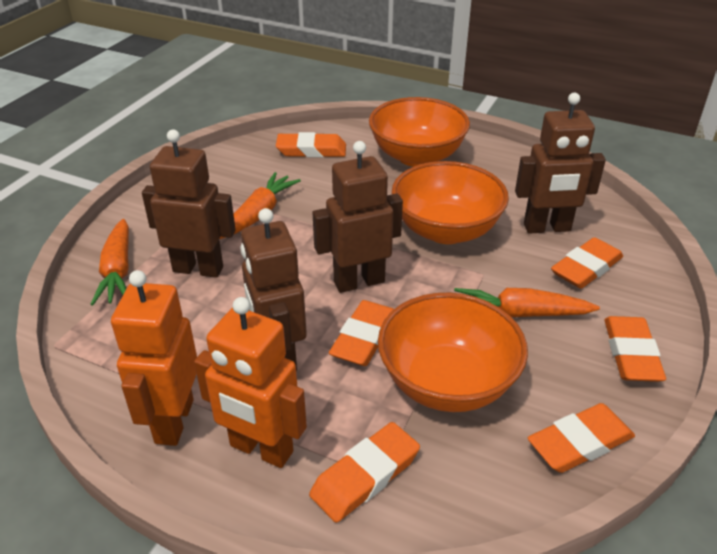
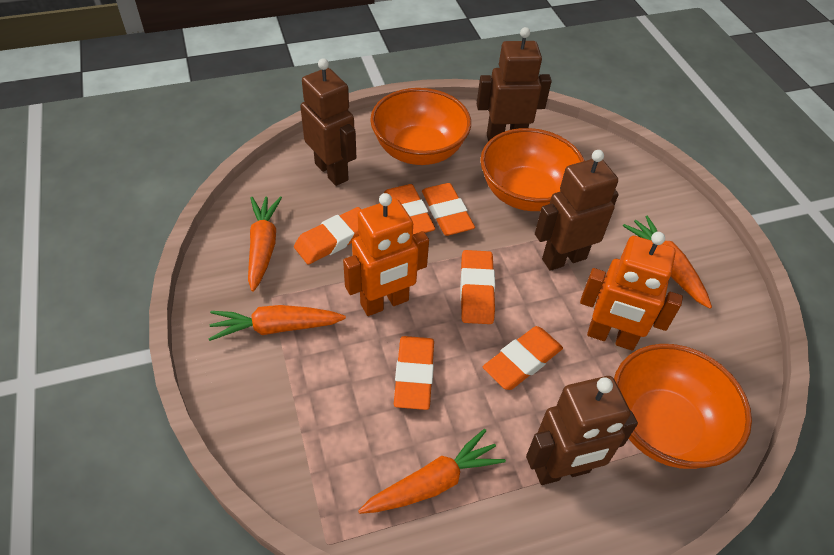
orange carrot: [91,219,129,305] [219,172,301,239] [454,288,600,317] = 3 -> [209,305,346,341] [248,196,282,292] [358,429,506,514] [623,216,712,309] = 4

